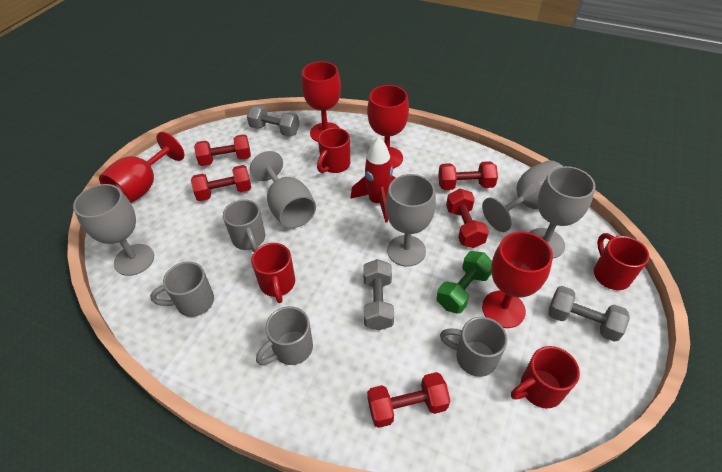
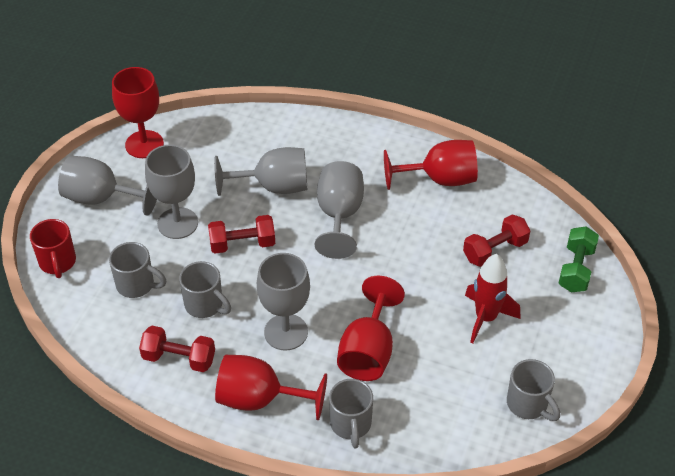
grey dumbbell: [247,105,300,136] [363,259,394,330] [548,286,630,342] = 3 -> none = 0
red dumbbell: [191,165,251,201] [194,135,251,166] [367,372,450,428] [438,161,498,190] [446,189,489,248] = 5 -> [139,326,215,372] [208,215,275,254] [463,215,531,267] = 3
red mug: [251,243,295,303] [317,128,350,173] [511,346,580,408] [594,233,649,290] = 4 -> [30,219,76,278] = 1

